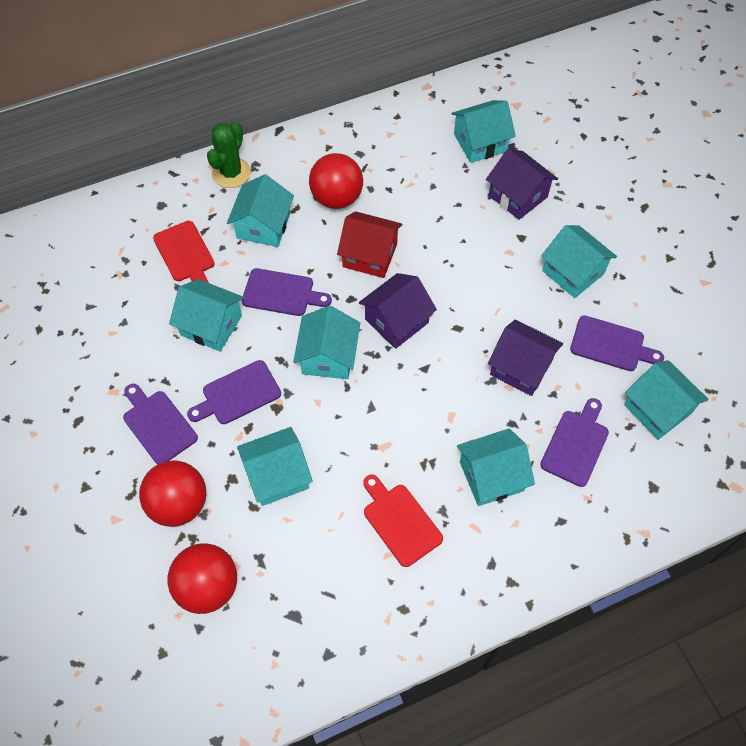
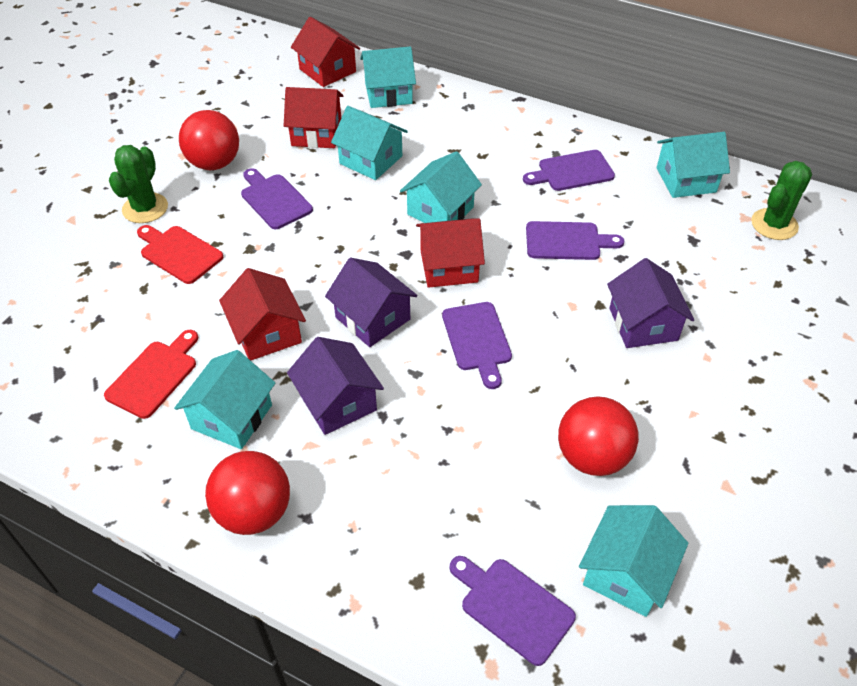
green cactus: [207,122,251,188] = 1 -> [109,145,168,223] [751,161,812,240] = 2
red house: [337,211,402,278] = 1 -> [219,268,306,361] [284,87,343,148] [291,17,360,87] [416,218,485,288] = 4
turquoise house: [169,279,244,351] [227,174,294,247] [237,427,313,506] [293,305,360,379] [451,100,516,163] [457,428,535,506] [541,225,617,298] [624,360,709,440] = 8 -> [174,350,275,449] [331,106,408,180] [360,46,416,108] [400,151,482,223] [579,505,688,617] [657,132,730,198] = 6

